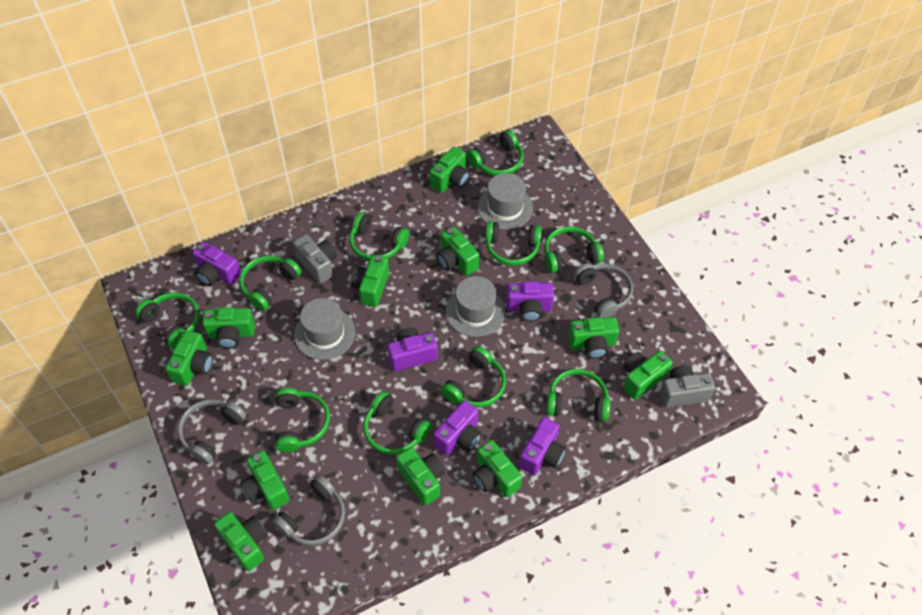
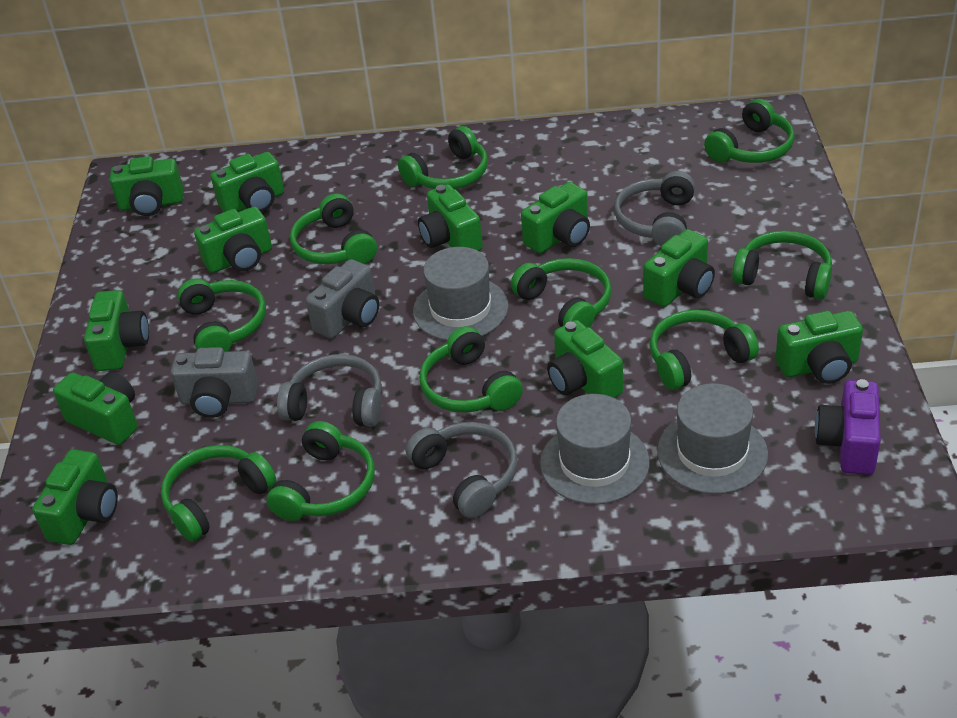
purple camera: [193,242,241,286] [388,327,438,371] [433,400,482,455] [506,281,554,322] [519,417,566,475] = 5 -> [815,379,881,475] = 1

